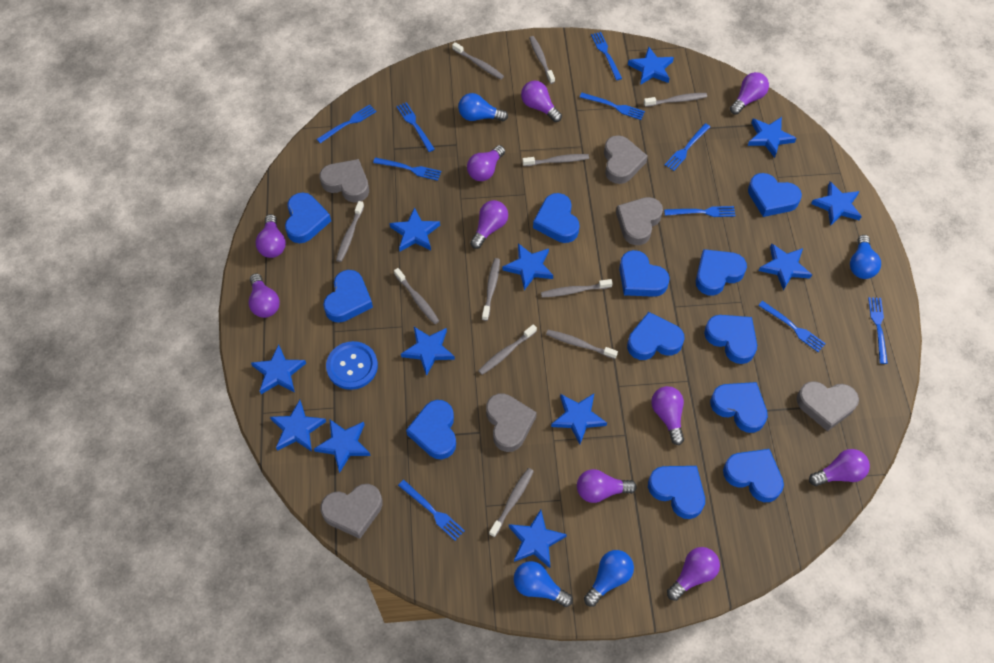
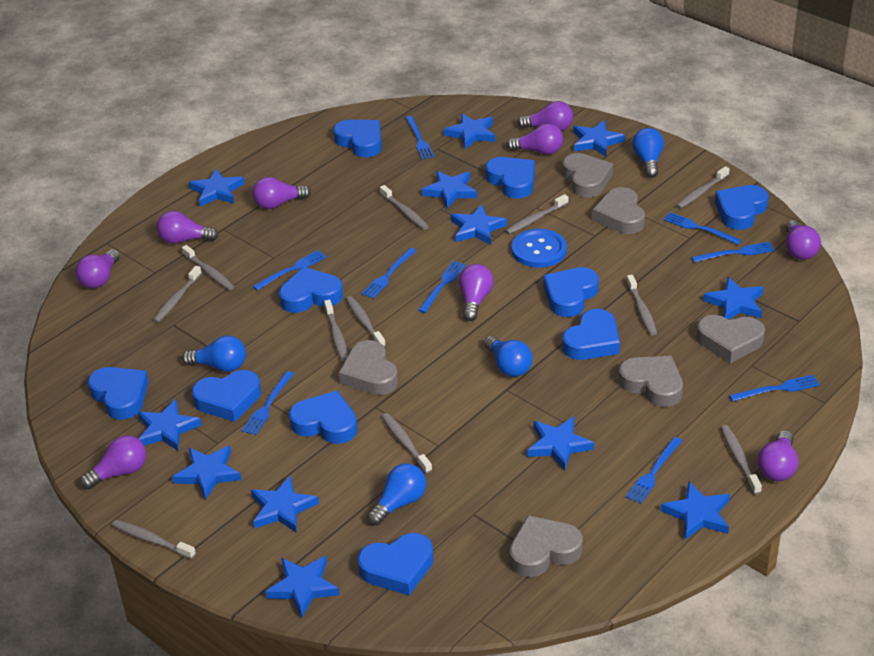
blue fork: [317,104,376,143] [373,157,441,181] [396,102,435,152] [398,480,465,541] [580,93,645,120] [591,32,622,80] [664,206,736,217] [665,123,710,171] [758,301,826,352] [868,297,888,364] = 10 -> [242,371,294,435] [253,250,327,290] [361,248,417,299] [406,116,434,159] [418,261,466,313] [626,437,682,504] [664,212,742,245] [692,242,775,262] [729,375,820,402] = 9
blue heart: [285,192,331,243] [323,270,373,323] [406,400,456,459] [533,193,579,243] [619,250,670,297] [627,312,685,360] [648,466,705,519] [696,249,747,296] [704,315,757,364] [710,382,768,433] [723,449,784,502] [748,173,802,217] = 12 -> [88,367,149,420] [192,370,261,422] [279,267,343,313] [289,391,358,444] [333,120,382,157] [358,533,434,595] [486,157,535,199] [543,267,599,317] [562,309,620,360] [715,185,769,230] = 10
purple light bulb: [249,273,280,318] [256,214,286,258] [467,145,505,181] [470,200,508,249] [521,80,562,122] [577,469,637,503] [651,386,684,445] [667,547,720,601] [730,72,769,115] [809,449,870,486] = 10 -> [75,249,120,289] [80,435,146,490] [157,211,219,244] [252,177,311,209] [459,264,494,321] [506,123,563,155] [517,101,573,131] [757,430,798,481] [786,220,821,260] = 9

